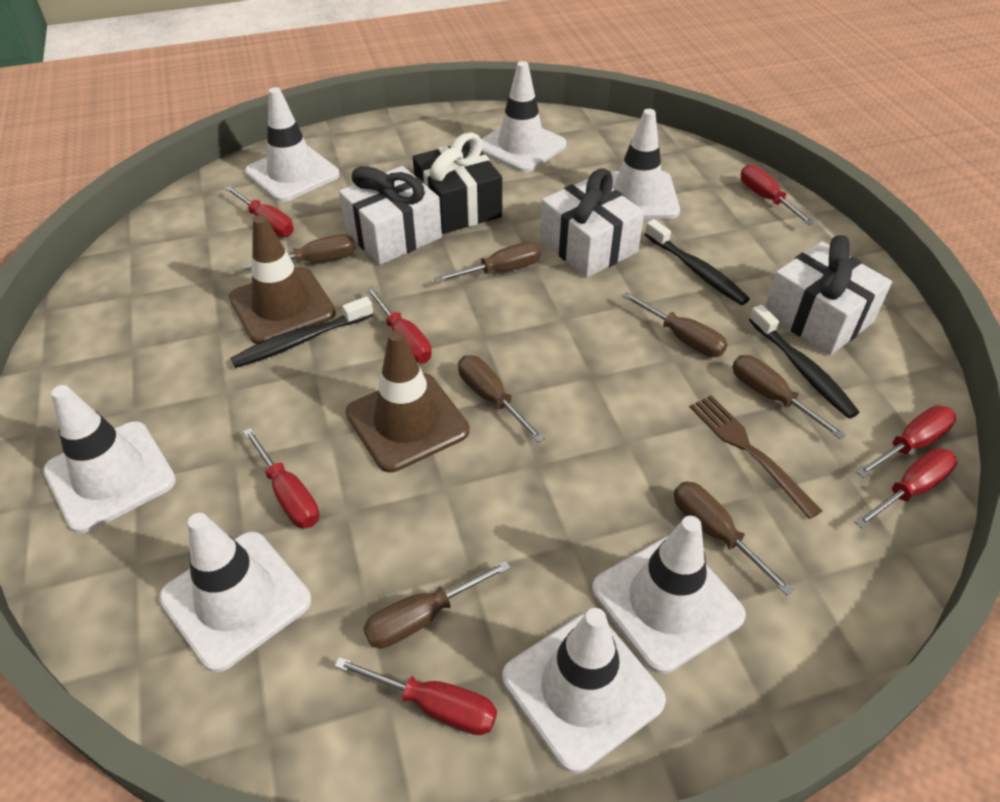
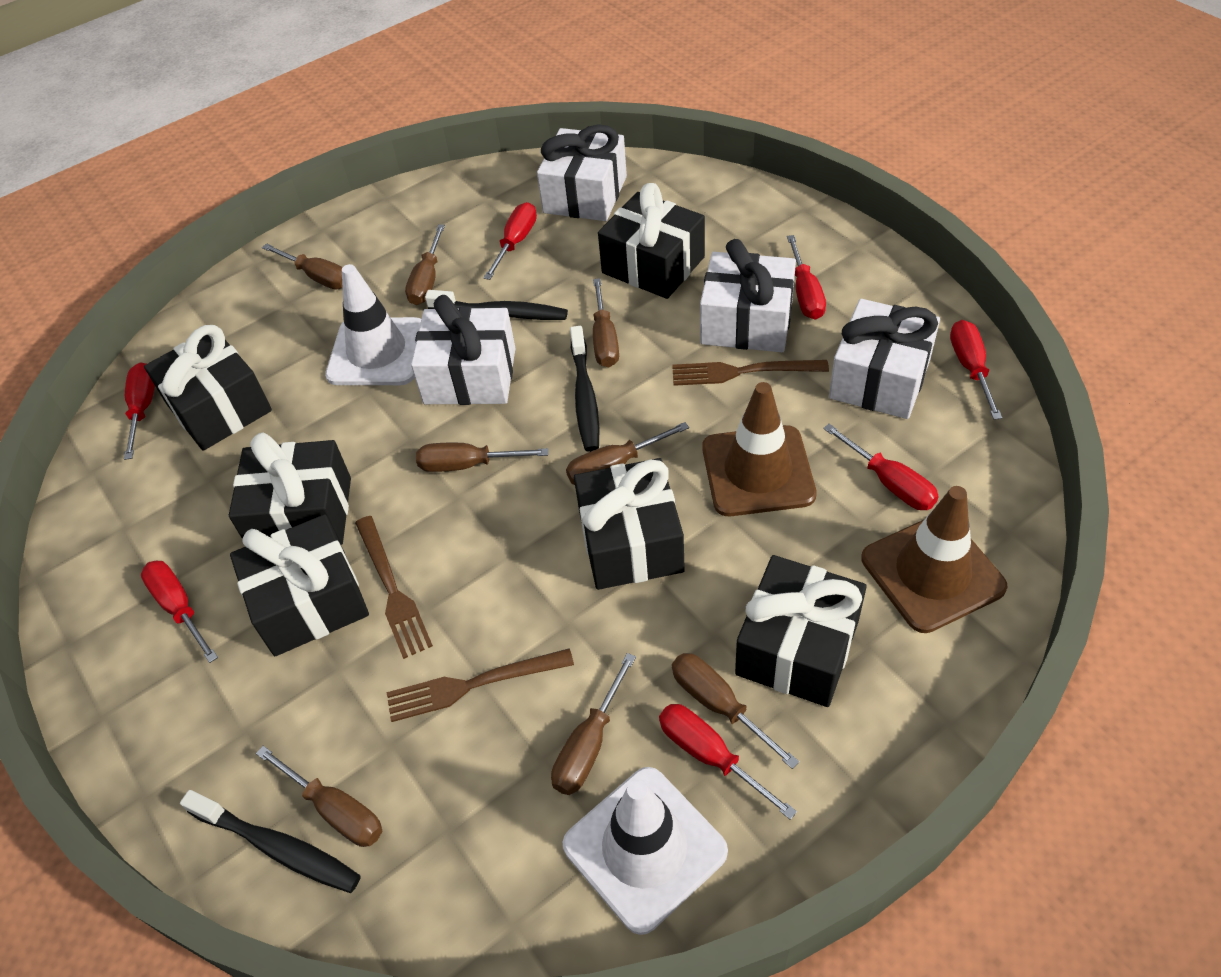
black gift: [413,132,502,234] = 1 -> [144,325,272,451] [229,433,351,545] [230,514,369,656] [574,458,685,590] [598,183,705,299] [735,555,867,707] = 6
brown fork: [690,395,822,519] = 1 -> [355,516,433,659] [387,648,574,722] [672,360,829,386] = 3
brown screwdriver: [243,234,355,270] [363,560,511,648] [435,242,541,283] [458,355,545,443] [622,292,727,357] [674,482,794,596] [732,355,846,439] = 7 -> [256,746,382,847] [262,243,343,289] [405,224,445,305] [416,443,549,472] [551,653,636,795] [566,422,689,485] [593,278,619,367] [672,653,799,769] = 8
white gift: [339,166,442,265] [540,168,644,278] [765,235,892,355] = 3 -> [411,295,515,405] [537,124,627,221] [700,239,796,352] [829,299,940,419] = 4
white traffic cone: [43,385,176,533] [159,513,311,672] [245,87,340,202] [481,61,567,172] [502,608,666,773] [592,516,746,674] [610,109,680,219] = 7 -> [325,264,421,385] [563,767,728,935] = 2

